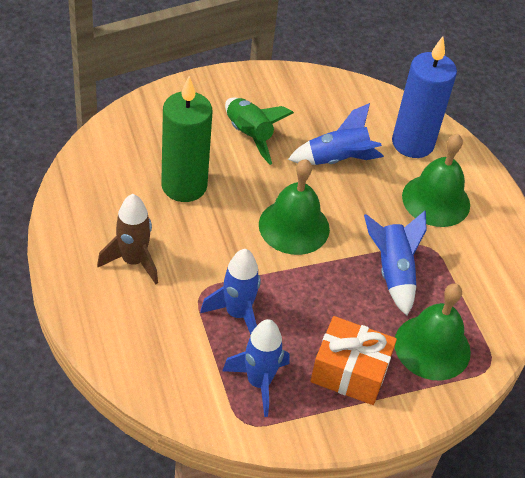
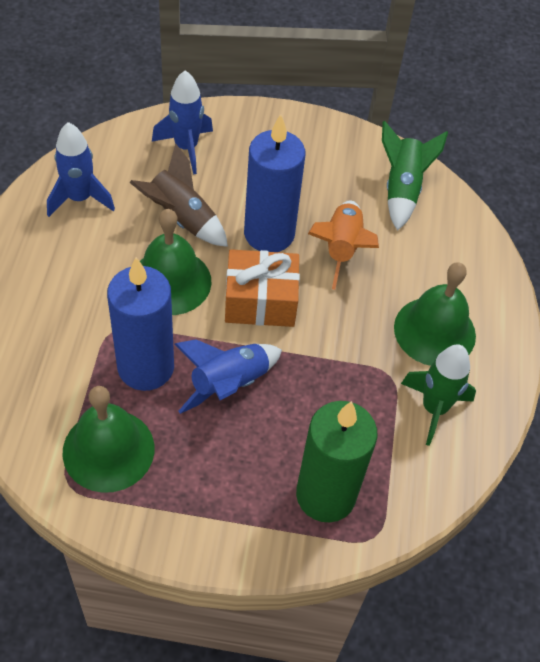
blue candle: [392,36,457,158] = 1 -> [107,257,174,391] [244,114,305,252] = 2
blue rocket: [200,249,261,335] [222,319,290,417] [288,103,384,165] [364,211,427,316] = 4 -> [47,122,115,217] [152,70,213,174] [175,339,282,414] = 3
green rocket: [225,98,294,165] = 1 -> [382,121,448,231] [401,344,476,446] = 2
orange rocket: none = 0 -> [308,200,379,290] = 1

